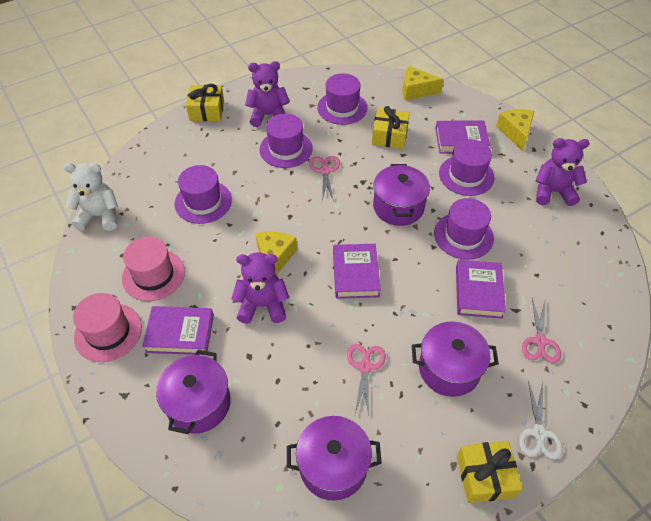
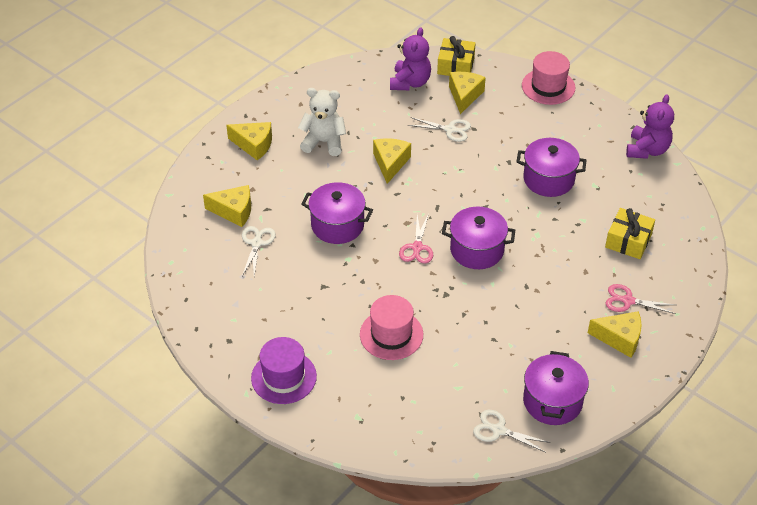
pink scissors: [309,156,340,202] [347,344,386,415] [522,298,561,363] = 3 -> [399,214,433,264] [605,284,676,314] = 2
purple book: [142,306,214,355] [333,244,381,299] [435,120,490,154] [456,260,506,319] = 4 -> none = 0
purple hat: [174,165,232,224] [259,114,313,168] [317,73,367,125] [434,198,494,260] [439,139,495,196] = 5 -> [251,337,317,404] = 1
purple teddy bear: [231,252,289,324] [245,61,290,127] [535,138,590,206] = 3 -> [390,27,431,90] [626,94,674,159] = 2
white scissors: [519,381,563,460] = 1 -> [242,226,276,276] [408,117,471,142] [473,410,550,453] = 3
yellow cheese: [255,232,297,275] [402,66,444,101] [496,109,535,151] = 3 -> [203,185,251,227] [226,122,272,160] [373,138,411,184] [449,72,486,114] [588,311,642,358] = 5
yellow gift: [186,84,224,121] [372,106,410,149] [457,441,523,503] = 3 -> [437,36,476,76] [605,208,655,259] = 2

